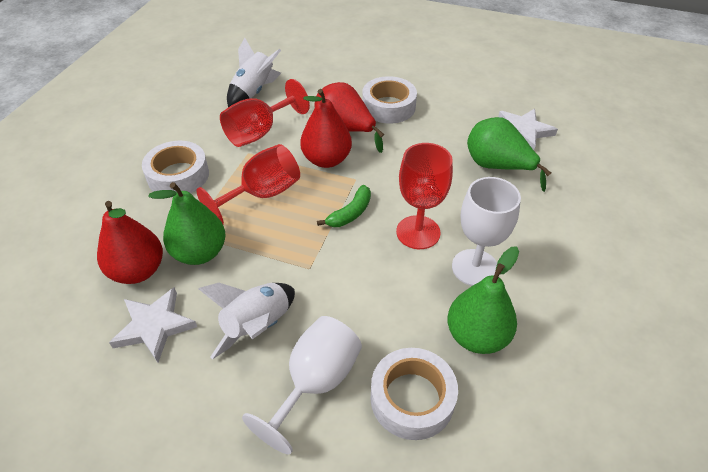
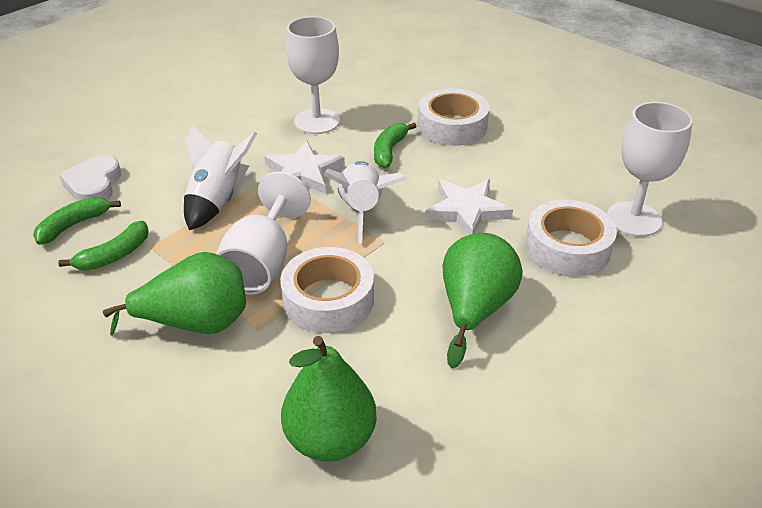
green banana: [317,185,371,227] = 1 -> [33,197,121,245] [58,221,149,270] [374,123,417,168] = 3
red goblet: [196,144,300,225] [220,79,310,147] [396,143,453,249] = 3 -> none = 0
red pear: [97,201,163,284] [300,89,352,168] [314,82,384,153] = 3 -> none = 0
white goblet: [242,316,362,455] [452,177,521,286] = 2 -> [216,172,311,294] [286,16,340,134] [607,102,693,237] = 3
white heart: none = 0 -> [59,155,121,201] = 1

